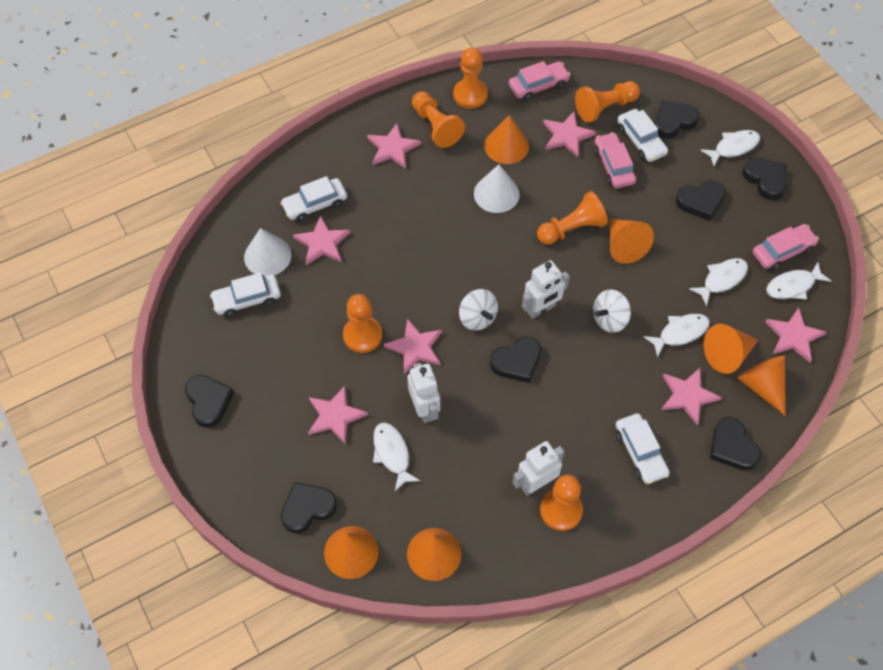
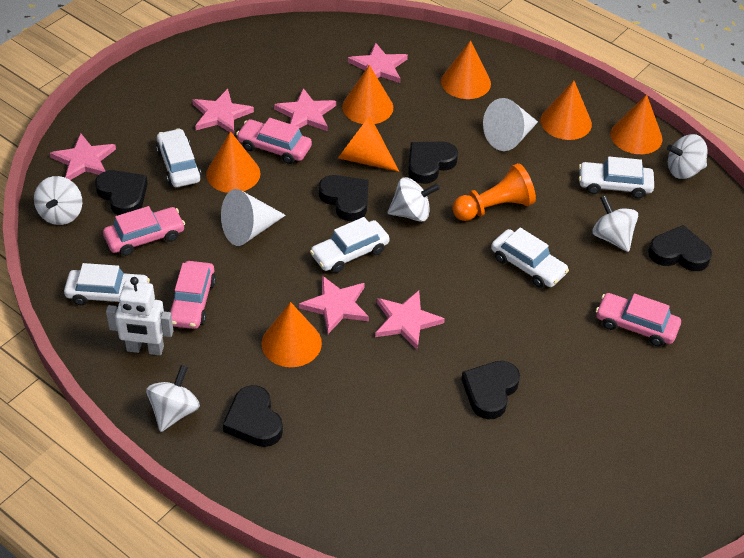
black heart: [185,375,234,428] [281,482,337,533] [490,337,541,383] [654,100,699,139] [676,180,726,221] [710,417,761,471] [743,157,787,200] = 7 -> [95,170,148,215] [223,385,283,447] [319,175,369,221] [408,141,458,184] [461,361,520,419] [648,225,712,271] = 6
orange cone: [324,526,378,579] [407,528,461,581] [484,115,529,164] [610,219,654,264] [703,324,758,374] [737,356,786,416] = 6 -> [206,131,260,193] [262,302,322,367] [338,116,399,172] [342,65,393,124] [441,40,491,99] [540,80,592,140] [610,94,662,154] = 7
orange pawn: [343,294,382,353] [412,92,465,148] [453,48,488,109] [537,191,608,245] [540,475,583,531] [575,81,640,123] = 6 -> [452,163,536,221] = 1
pink car: [509,61,570,101] [594,132,636,188] [752,224,819,270] = 3 -> [103,206,185,256] [168,261,216,329] [236,118,312,164] [596,293,681,347] = 4
pink star: [293,215,350,265] [308,386,368,445] [367,123,421,169] [384,318,442,374] [543,112,596,157] [661,368,722,425] [765,308,827,362] = 7 -> [50,133,116,180] [192,89,254,135] [274,88,336,131] [299,276,369,334] [348,42,408,83] [375,290,445,350] = 6
white car: [210,273,281,317] [280,176,347,222] [616,413,670,484] [617,109,668,162] = 4 -> [64,263,150,305] [156,128,201,187] [310,217,390,273] [491,228,569,288] [579,156,654,198] = 5
white fish: [373,422,420,491] [644,314,710,357] [689,258,748,306] [700,130,760,166] [766,262,831,299] = 5 -> none = 0
white robot: [407,363,440,423] [513,441,564,496] [522,260,570,319] = 3 -> [106,277,173,355] = 1
white spinning top: [459,289,498,330] [593,290,631,333] = 2 -> [34,176,82,225] [146,365,200,432] [388,177,440,222] [592,195,638,252] [667,134,708,179] = 5

